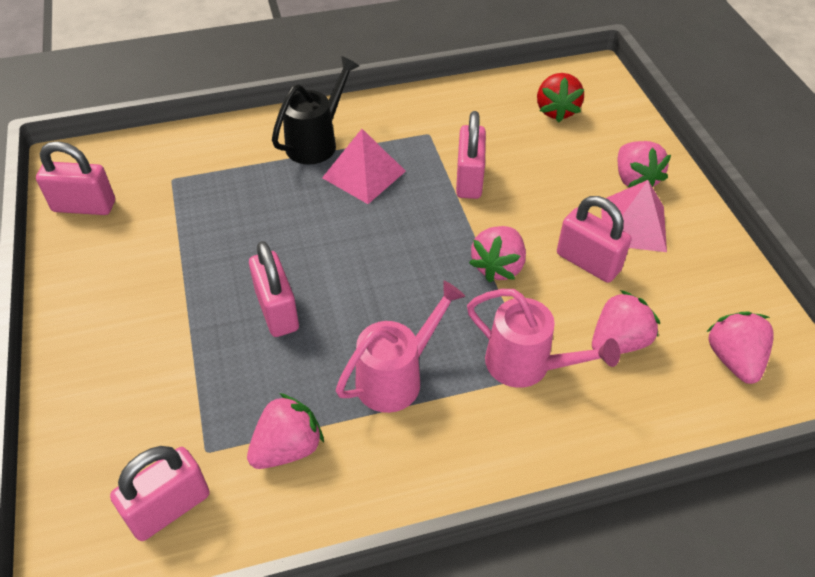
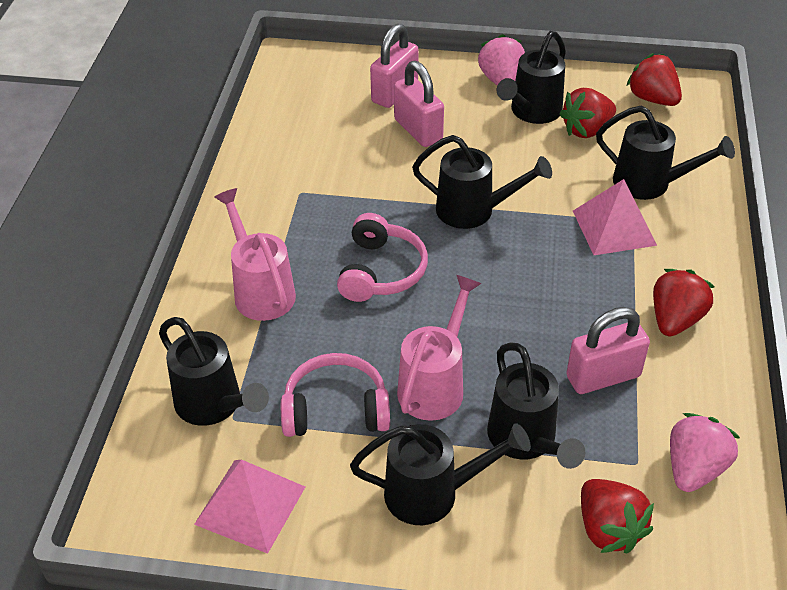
black watering can: [272,56,359,165] = 1 -> [159,317,269,426] [350,423,531,525] [412,135,552,229] [487,342,585,469] [497,31,566,124] [596,106,735,200] = 6
pink headphones: none = 0 -> [281,353,390,437] [337,213,428,302] = 2
pink padlock: [36,141,115,215] [110,446,210,541] [249,241,299,337] [456,111,486,199] [557,196,632,283] = 5 -> [370,24,419,108] [394,61,444,147] [566,307,650,394] = 3
pink strawberry: [247,393,324,469] [469,226,526,282] [592,290,660,354] [618,141,671,188] [706,312,774,384] = 5 -> [478,34,525,85] [670,413,740,492] = 2
red strawberry: [537,73,584,122] = 1 -> [559,88,616,138] [581,479,654,553] [627,53,682,106] [653,269,715,336] = 4

